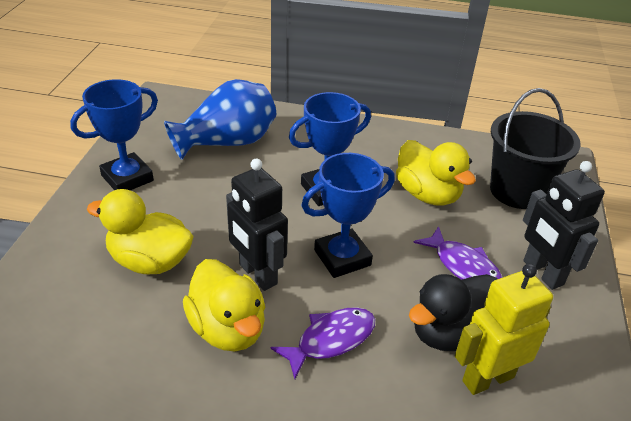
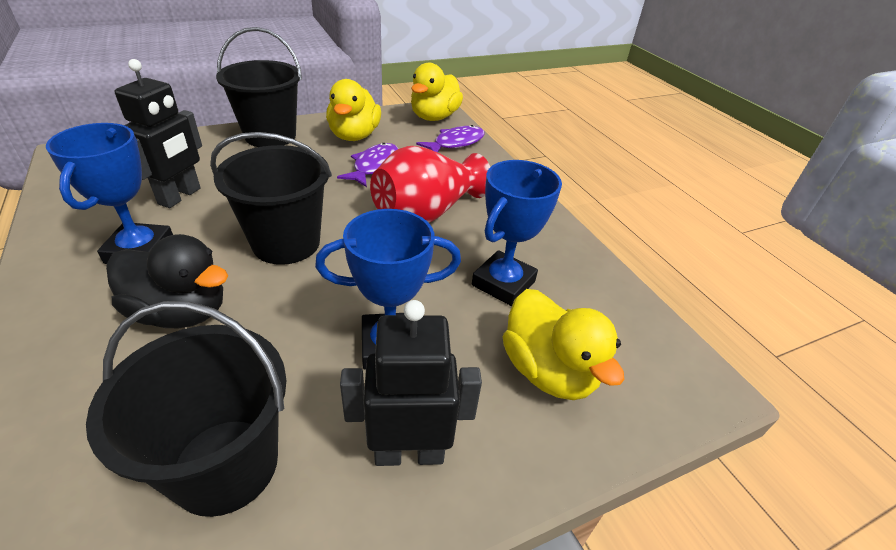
black bucket: [490,88,581,209] = 1 -> [86,301,286,517] [210,132,332,265] [216,27,302,147] = 3
blue vase: [164,79,276,160] = 1 -> none = 0
red vase: none = 0 -> [370,146,490,223] = 1
yellow robot: [455,264,553,395] = 1 -> none = 0

